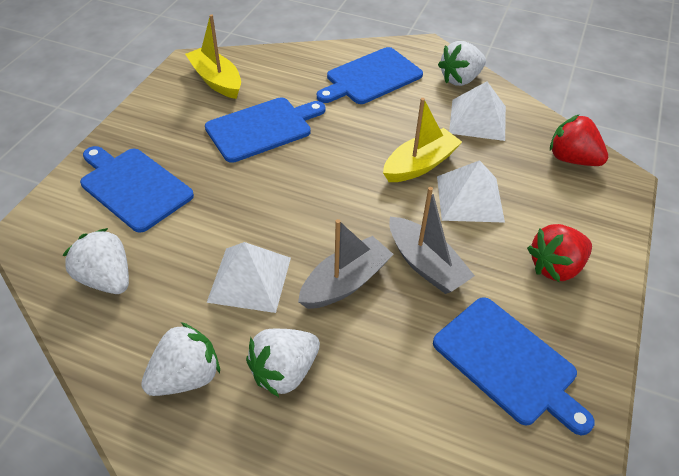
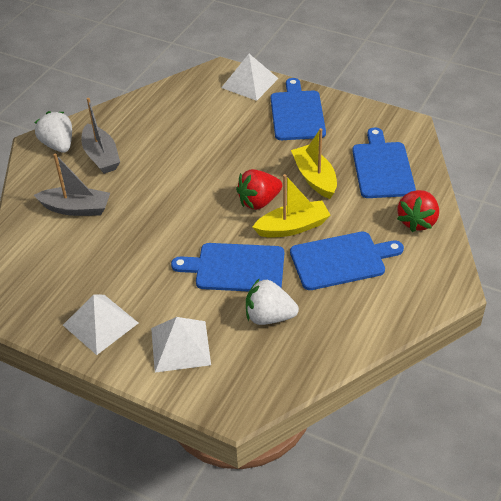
white strawberry: [62,228,129,294] [141,322,220,396] [246,329,320,397] [438,41,486,86] = 4 -> [34,111,72,153] [246,278,299,325] = 2

